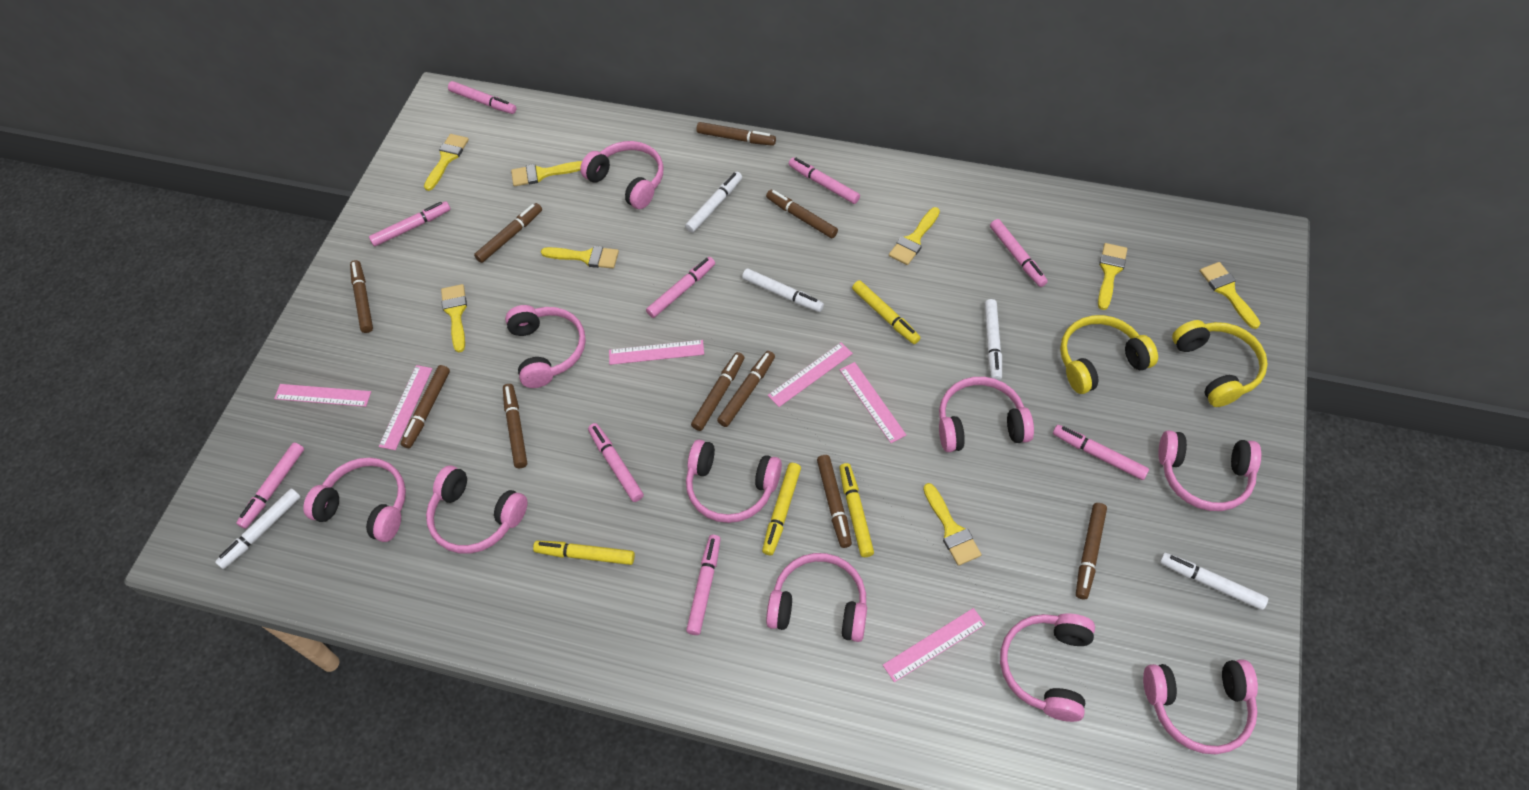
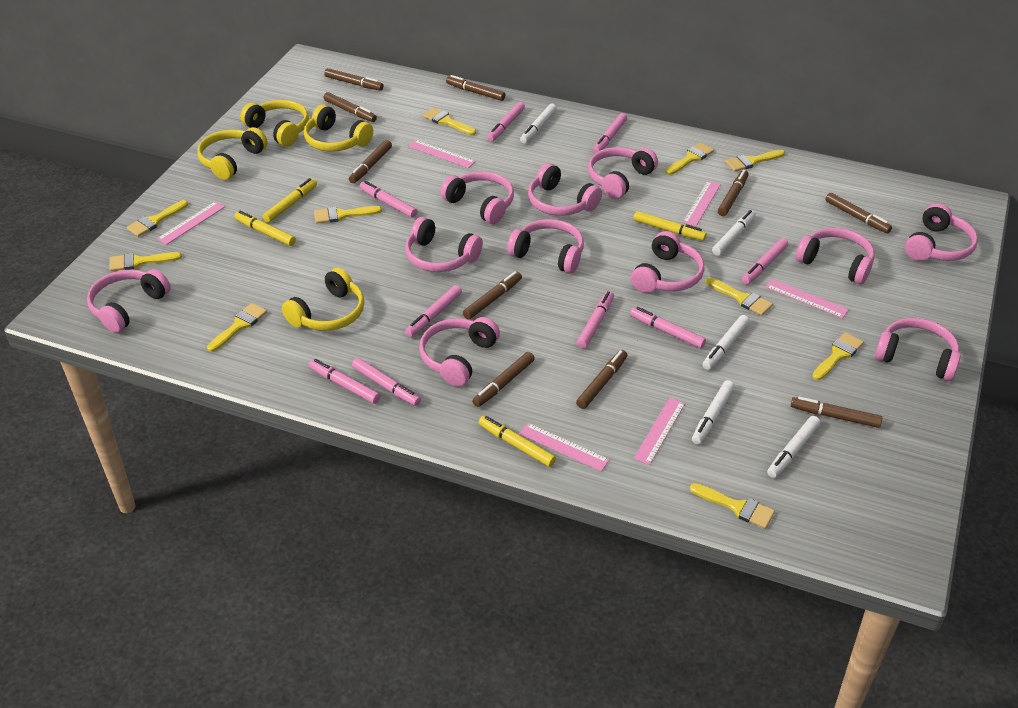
pink headphones: [303,457,406,542] [426,466,527,554] [505,305,586,388] [580,141,664,209] [686,439,782,523] [766,553,867,642] [939,377,1034,452] [1000,613,1095,722] [1143,659,1258,754] [1158,430,1261,511] = 10 -> [87,269,171,333] [405,217,483,272] [419,317,500,387] [440,171,514,224] [507,219,584,274] [528,163,602,216] [588,147,658,199] [631,231,705,293] [796,228,875,284] [875,318,961,381] [905,203,978,261] = 11
yellow brush: [424,134,469,191] [441,284,467,353] [511,161,582,187] [541,246,619,269] [889,207,940,265] [923,483,982,566] [1098,243,1127,310] [1200,262,1260,329] = 8 -> [109,252,182,271] [126,200,188,237] [207,303,267,352] [314,206,382,223] [423,108,476,135] [665,142,714,175] [690,483,775,529] [705,277,773,316] [725,150,785,172] [812,332,864,380] = 10
yellow headphones: [1060,315,1158,394] [1172,320,1268,407] = 2 -> [197,127,268,180] [240,100,309,147] [282,267,365,331] [304,105,373,152] = 4

